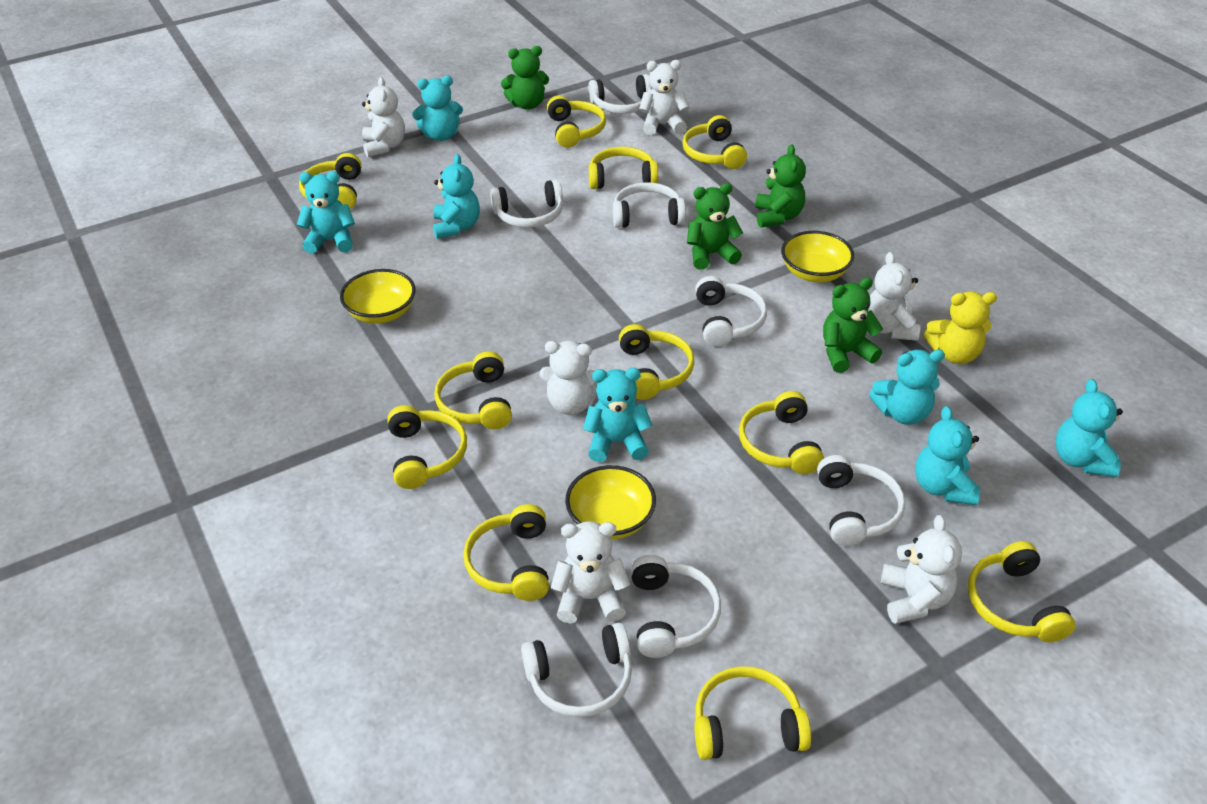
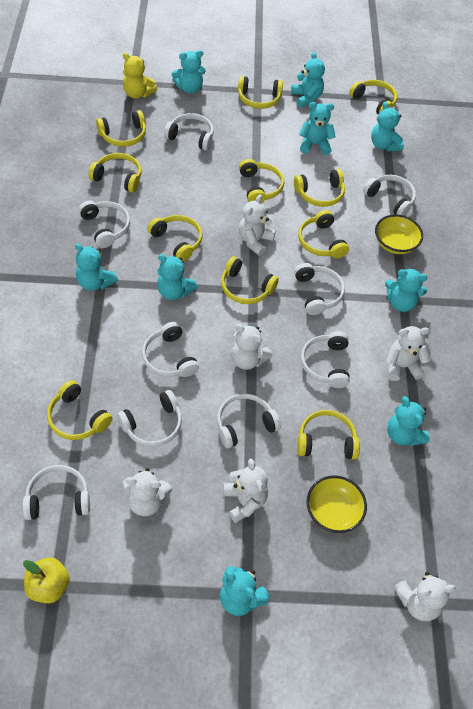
green teddy bear: [501,46,549,110] [687,183,743,270] [755,144,806,228] [823,277,883,373] = 4 -> none = 0
turquoise teddy bear: [297,171,355,254] [412,76,463,141] [433,154,480,239] [583,368,653,462] [869,350,945,425] [915,406,980,505] [1055,379,1123,477] = 7 -> [75,244,118,291] [157,254,197,300] [172,50,206,94] [220,566,270,616] [291,52,325,108] [299,102,336,155] [371,102,404,152] [385,268,428,312] [387,396,430,446] = 9
white headphones: [490,180,563,228] [521,623,632,717] [588,74,652,114] [613,182,686,228] [631,555,721,658] [695,276,767,347] [817,455,905,546] = 7 -> [22,465,90,520] [79,201,130,248] [117,390,182,447] [142,322,199,377] [164,113,214,151] [217,394,281,449] [294,263,345,315] [301,331,350,388] [363,175,416,216] = 9
yellow apple: none = 0 -> [23,557,70,603] = 1
yellow bowl: [340,269,416,324] [565,465,656,539] [781,231,854,282] = 3 -> [306,475,367,533] [375,215,423,254] = 2

